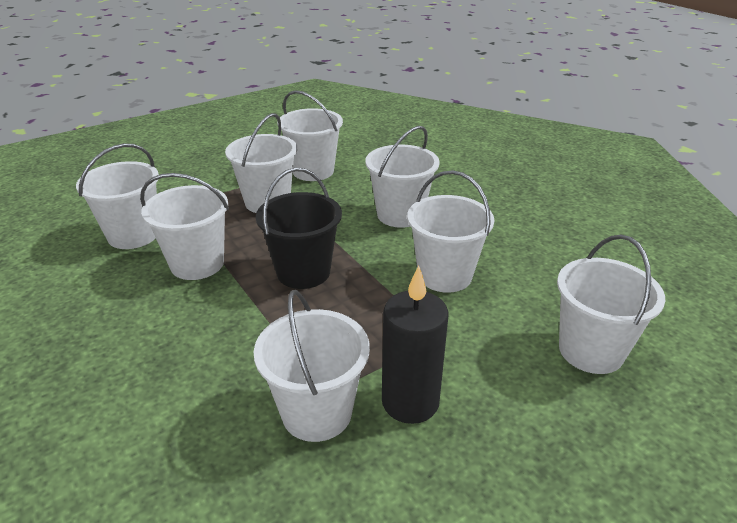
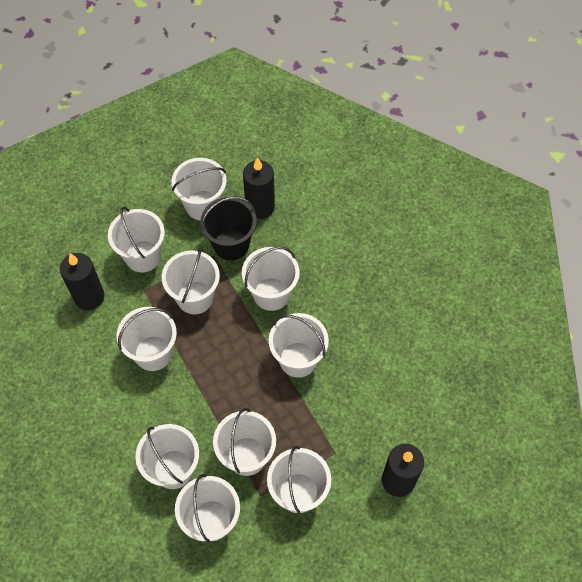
black candle: [382,266,449,424] = 1 -> [60,253,105,310] [243,157,275,219] [382,444,424,497] = 3
white bucket: [76,143,159,249] [140,173,229,280] [225,113,297,213] [254,290,370,442] [277,90,343,181] [366,126,440,228] [407,170,494,293] [557,234,665,374] = 8 -> [108,207,165,272] [117,307,177,371] [135,424,199,489] [162,248,220,314] [171,158,227,221] [175,474,240,543] [213,408,276,476] [242,246,300,311] [267,446,331,513] [269,313,329,378] = 10

